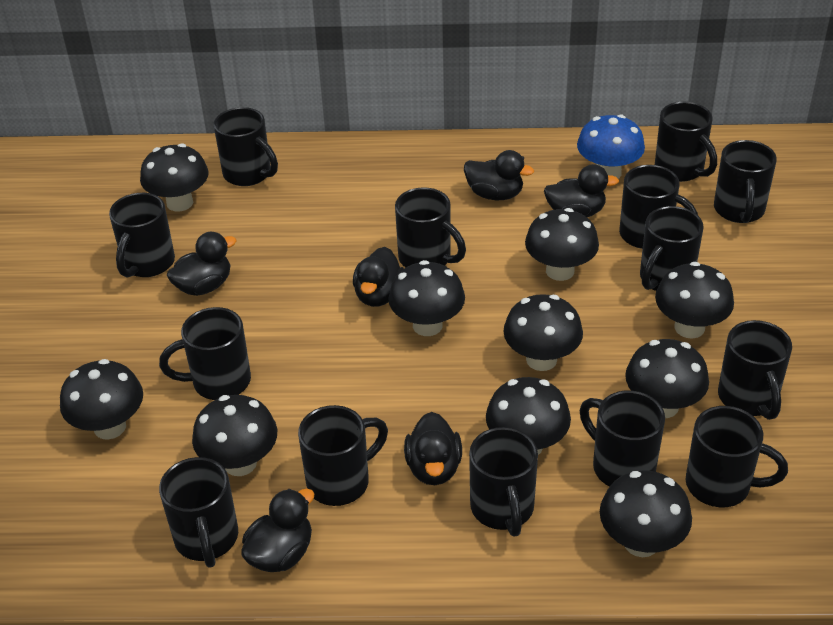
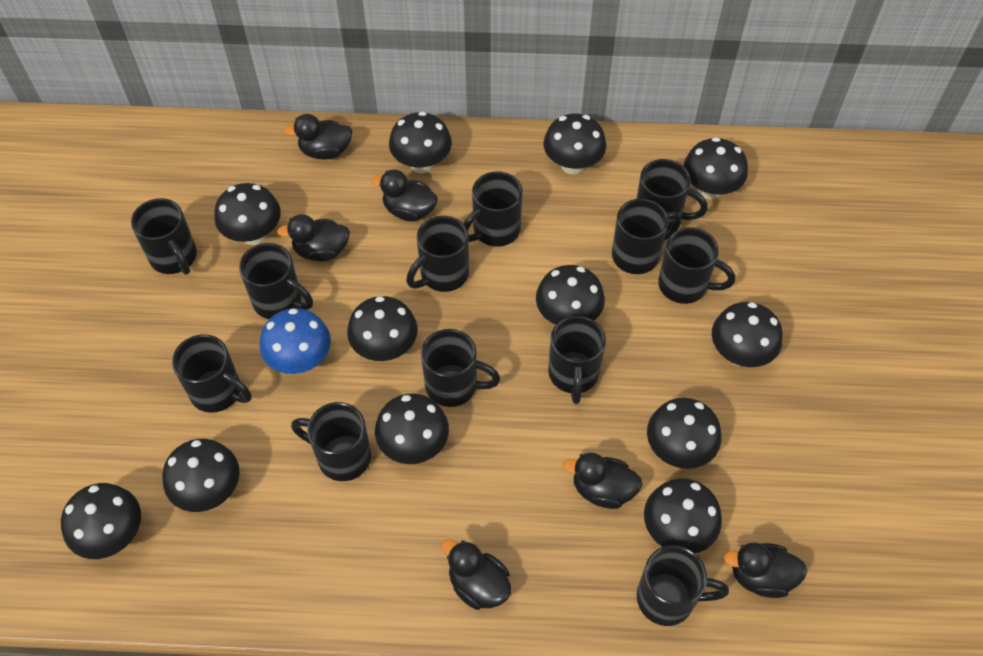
black mug: [109,193,175,278] [159,307,251,400] [159,457,238,568] [214,107,278,186] [298,405,388,506] [395,187,466,267] [469,427,538,536] [580,390,665,487] [619,165,698,249] [640,206,704,291] [655,102,717,182] [686,406,788,507] [714,140,777,223] [718,320,792,420] = 14 -> [131,198,197,275] [172,334,251,413] [239,243,313,319] [291,402,371,481] [406,216,469,292] [421,329,500,407] [463,171,523,247] [548,316,606,404] [612,198,681,274] [637,159,708,230] [637,545,729,626] [658,227,735,304] = 12
black mushroom: [60,359,143,440] [140,143,209,212] [192,395,277,476] [388,260,465,336] [486,377,571,455] [503,294,583,371] [525,208,599,281] [600,471,692,557] [625,339,709,418] [655,262,734,339] = 10 -> [61,483,141,559] [162,439,240,512] [214,183,281,245] [347,296,418,361] [375,393,449,464] [389,112,452,173] [536,265,605,325] [544,114,606,174] [644,478,722,553] [647,398,721,469] [684,137,748,199] [712,302,783,367] = 12

